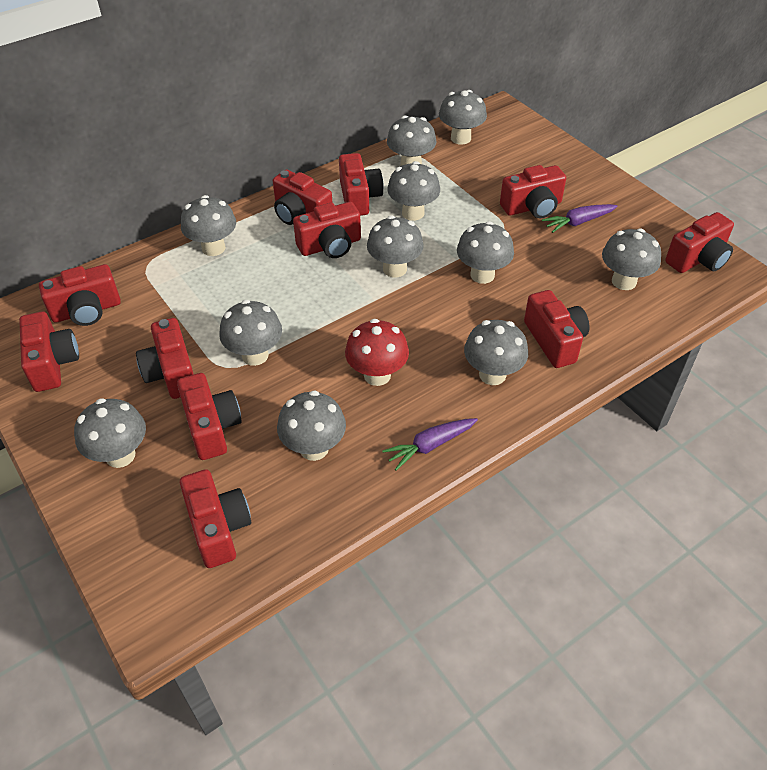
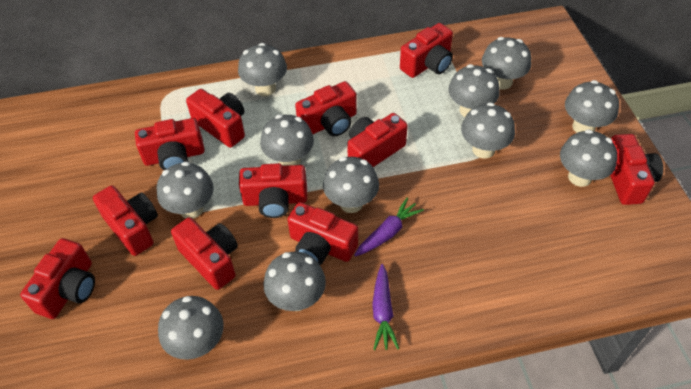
red mushroom: [345,319,409,386] = 1 -> none = 0

